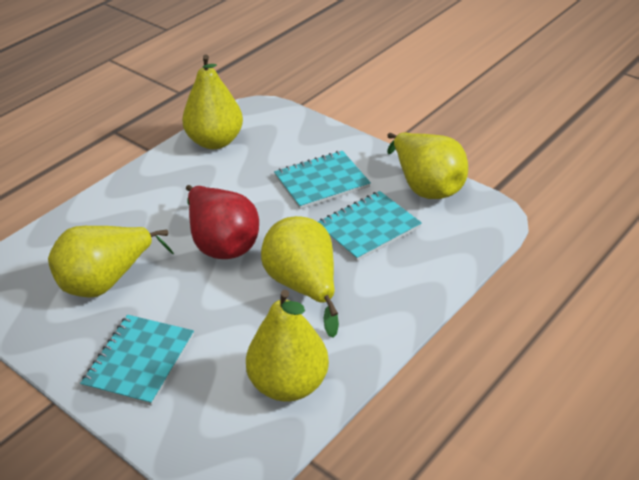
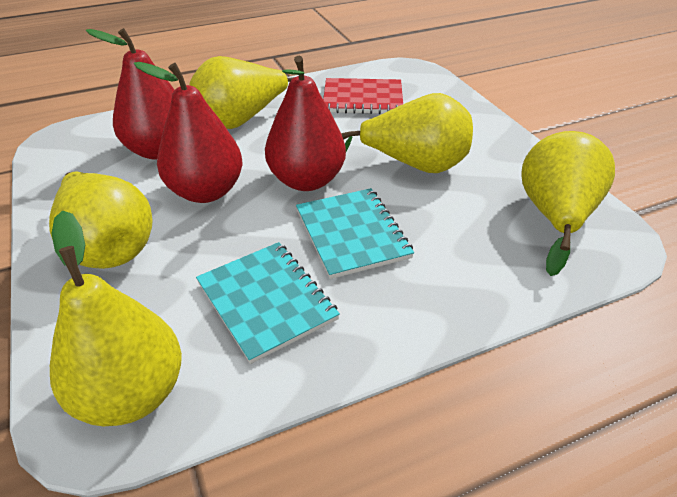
red notebook: none = 0 -> [323,78,403,114] = 1
red pear: [186,185,259,259] = 1 -> [86,28,175,160] [134,62,242,203] [265,55,346,191] = 3
turquoise notebook: [80,315,194,406] [274,151,371,209] [318,191,422,261] = 3 -> [196,242,340,364] [296,188,414,279] = 2

